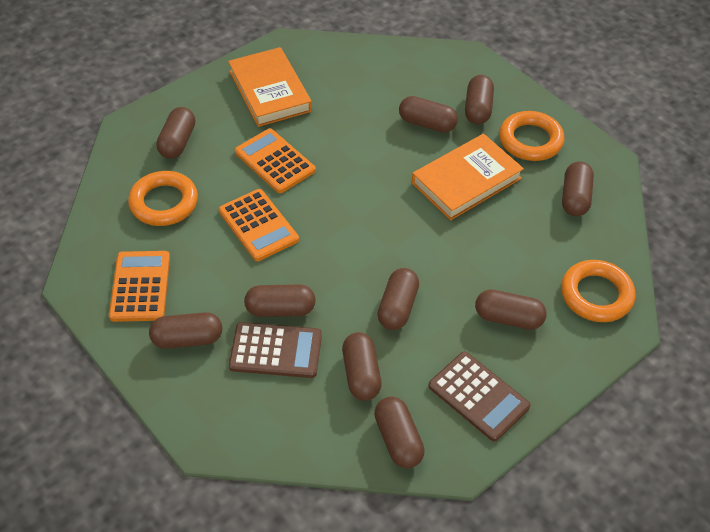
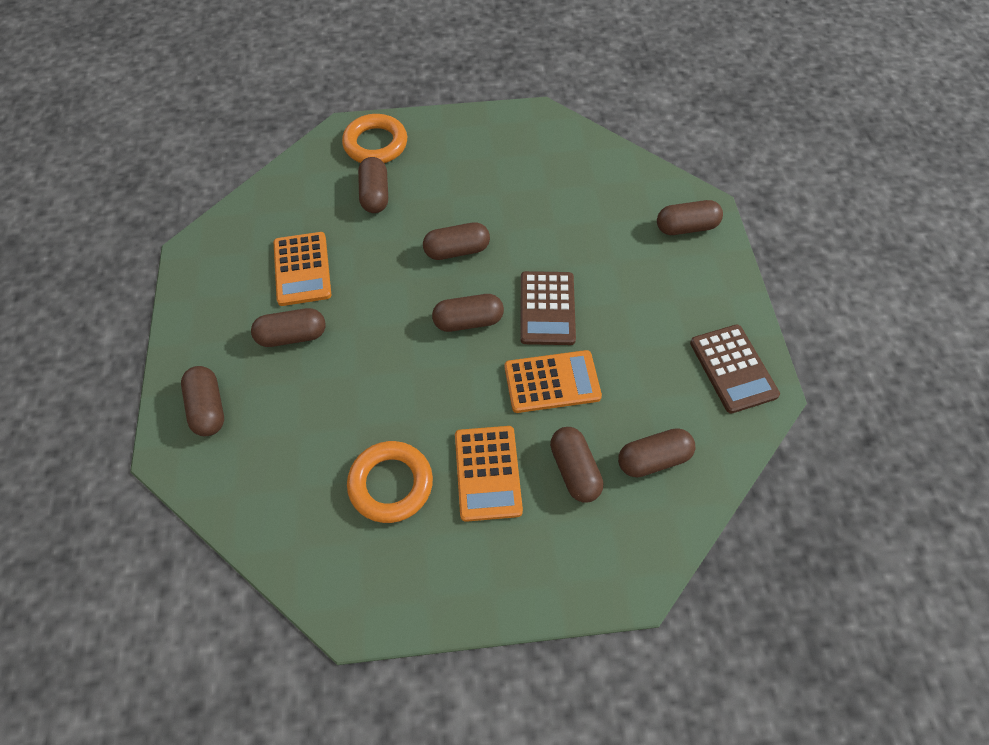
brown capsule: [149,312,222,349] [156,107,195,159] [244,284,316,317] [342,332,382,401] [374,397,425,469] [377,268,419,330] [399,96,458,133] [465,75,494,124] [475,289,547,330] [562,162,594,216] = 10 -> [181,366,224,436] [251,308,326,347] [358,157,388,213] [423,222,490,260] [432,294,504,332] [550,427,603,502] [618,428,695,478] [657,200,723,235] = 8
orange book: [228,47,312,127] [412,134,524,220] = 2 -> none = 0
orange ring: [128,171,198,226] [499,111,564,161] [561,260,636,322] = 3 -> [342,114,407,163] [347,441,433,523] = 2

